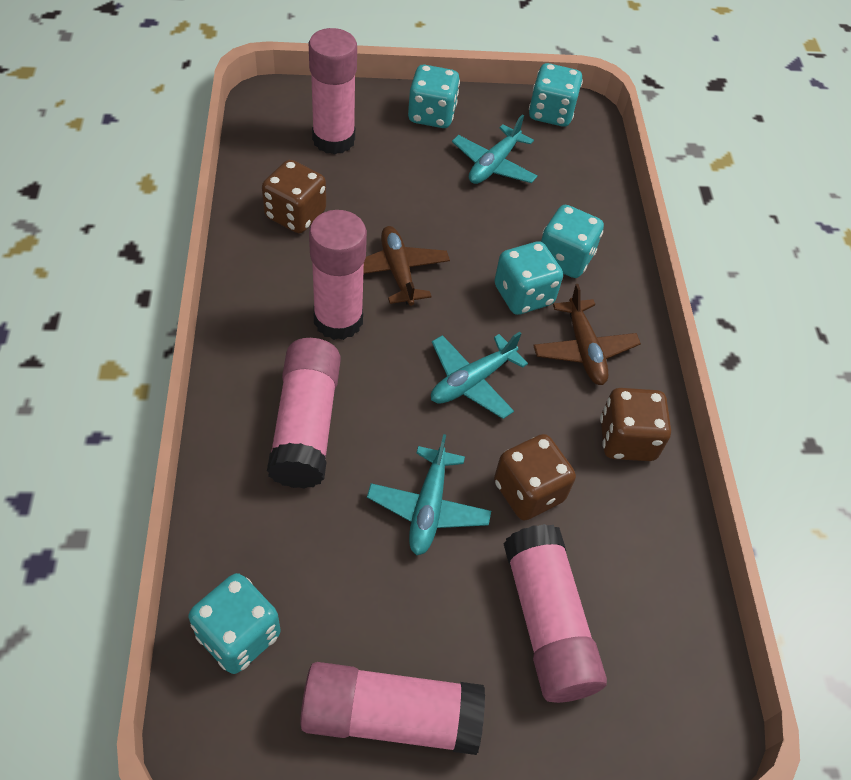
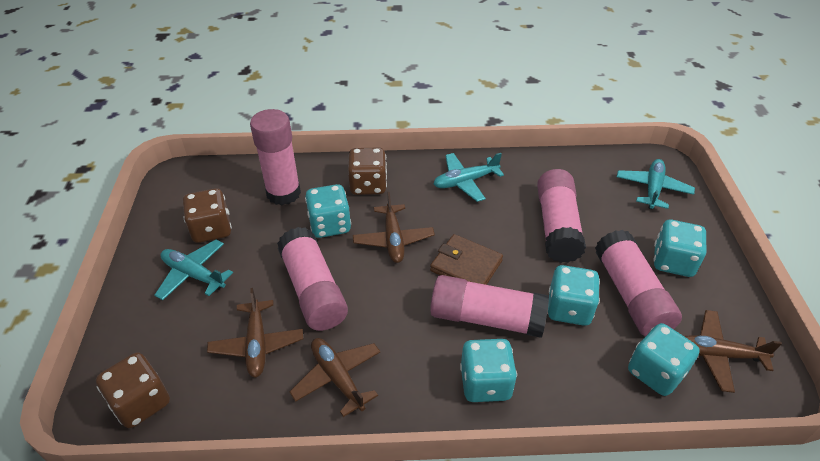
brown plane: [363,226,450,306] [533,284,641,385] = 2 -> [207,288,303,378] [289,338,381,417] [353,192,435,263] [684,310,782,393] = 4
brown wallet: none = 0 -> [430,234,503,285] = 1

